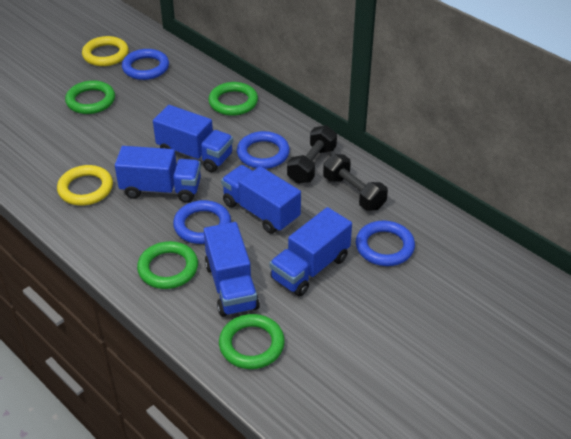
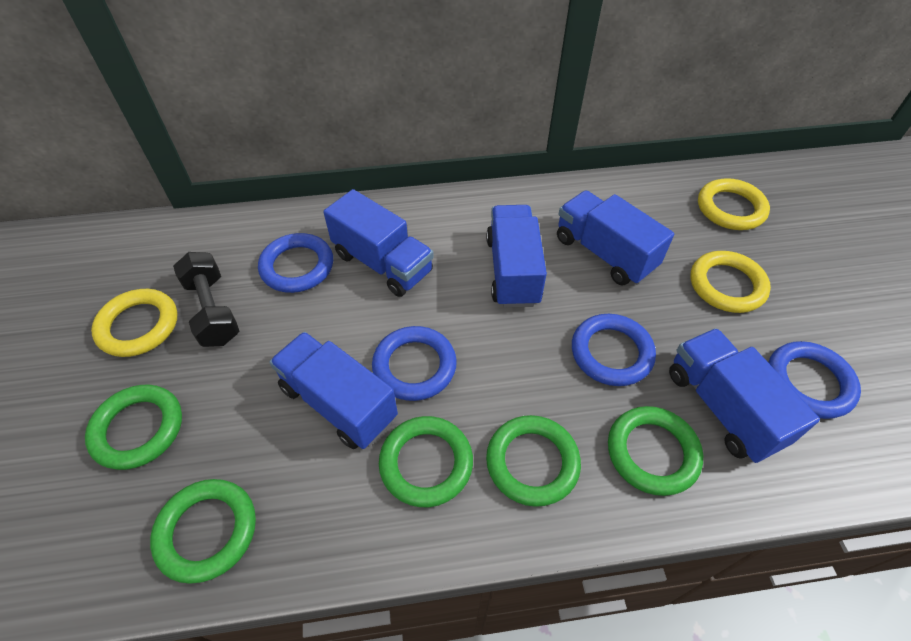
black dumbbell: [287,125,337,184] [323,154,388,211] = 2 -> [173,252,239,347] = 1
green ring: [65,80,115,114] [137,241,198,289] [208,82,258,116] [219,314,285,369] = 4 -> [85,385,182,470] [150,479,256,584] [379,416,473,507] [486,415,581,507] [608,406,703,496] = 5
yellow ring: [57,165,113,206] [82,36,129,66] = 2 -> [91,289,177,357] [690,251,771,313] [698,178,770,230] = 3

